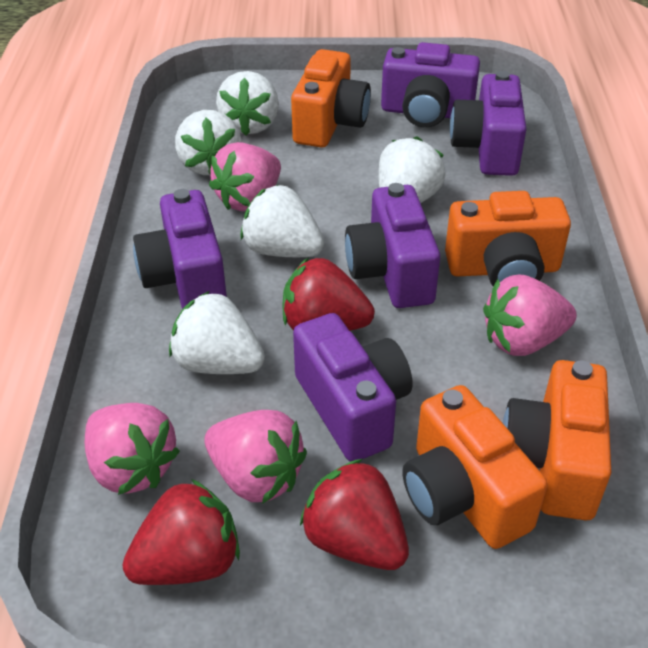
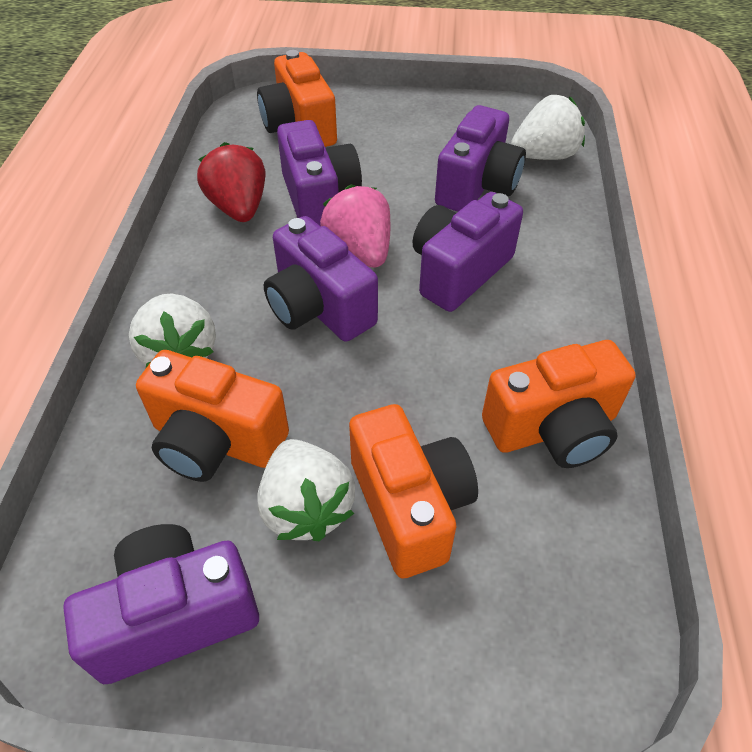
pink strawberry: [85,403,180,495] [205,410,307,504] [209,142,281,211] [483,275,577,356] = 4 -> [320,184,390,268] = 1
red strawberry: [122,479,240,585] [282,257,375,331] [300,459,409,570] = 3 -> [197,142,266,222] = 1
white strawberry: [169,291,265,374] [175,110,242,175] [216,71,279,136] [240,185,324,257] [378,136,446,203] = 5 -> [129,293,216,368] [257,439,355,541] [511,95,585,160] = 3

